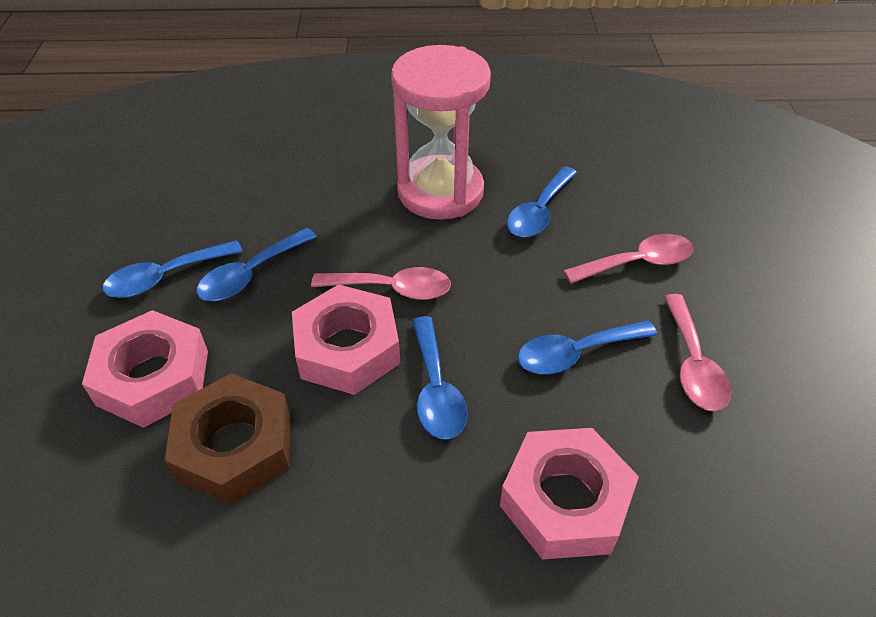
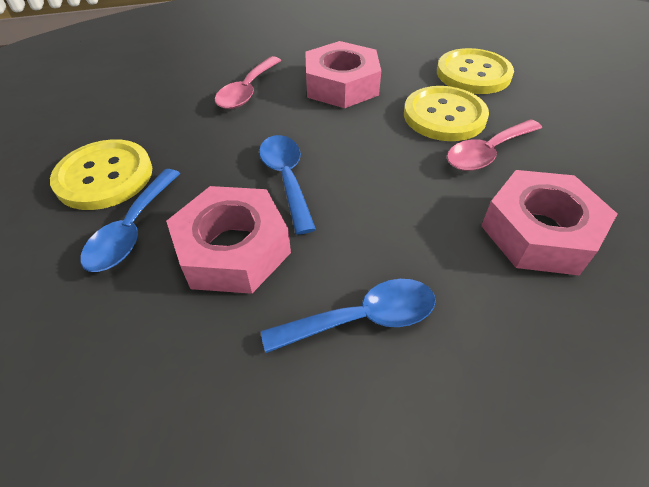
blue spoon: [102,240,243,298] [197,228,317,301] [412,316,468,439] [507,166,577,237] [518,320,657,374] = 5 -> [80,169,180,272] [259,135,316,235] [261,279,436,353] = 3
brown nut: [165,373,290,505] = 1 -> none = 0
pink hourglass: [391,45,491,220] = 1 -> none = 0
pink spoon: [311,267,451,300] [563,234,693,284] [664,294,731,411] = 3 -> [215,56,281,109] [447,119,542,171] = 2
yellow button: none = 0 -> [50,139,152,210] [404,86,489,141] [437,48,514,94] = 3

